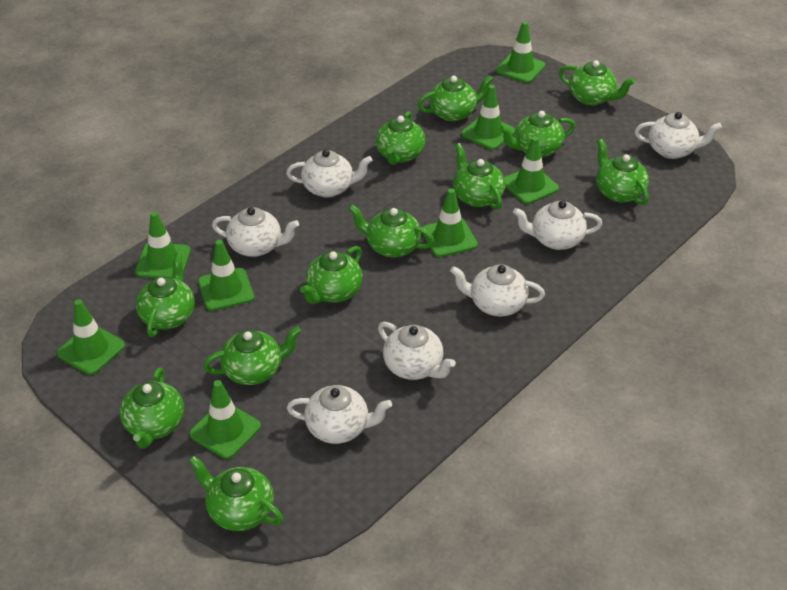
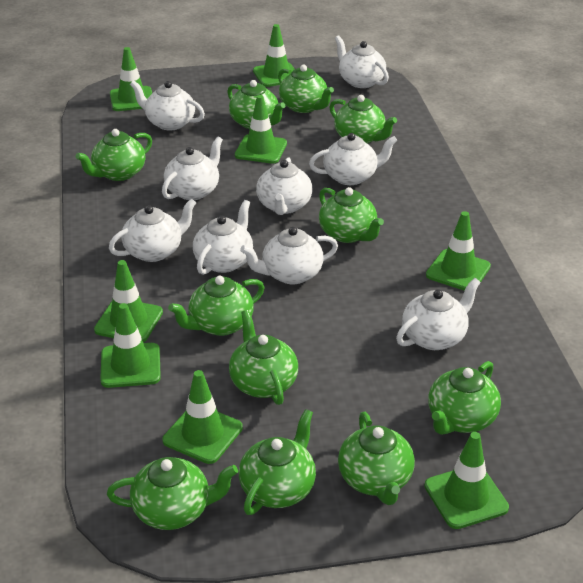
green teapot: [120,367,184,449] [136,253,195,337] [189,456,283,531] [203,327,301,385] [300,246,363,304] [349,204,434,257] [376,111,426,165] [417,75,493,121] [453,143,505,210] [500,111,575,157] [559,60,635,106] [596,139,649,205] = 12 -> [75,129,152,181] [107,457,238,530] [168,276,264,336] [227,80,285,129] [229,310,298,405] [239,409,316,515] [278,65,334,113] [319,187,384,243] [329,95,397,144] [338,412,415,505] [428,361,501,435] = 11
white teapot: [212,207,299,257] [286,149,372,198] [287,385,392,444] [378,322,456,380] [450,264,545,317] [513,200,602,250] [635,112,722,159] = 7 -> [109,199,196,262] [130,80,205,130] [162,137,223,200] [193,200,253,275] [240,227,338,284] [256,158,312,215] [309,133,398,185] [335,35,389,88] [396,278,480,350] = 9

